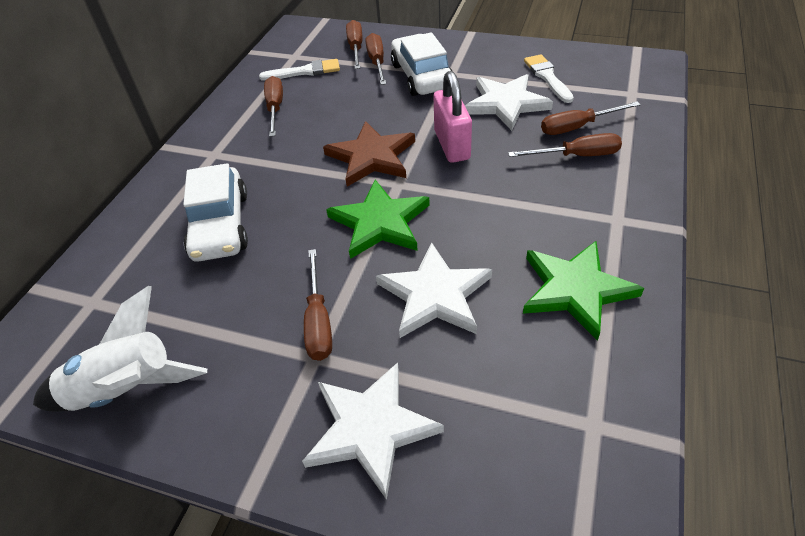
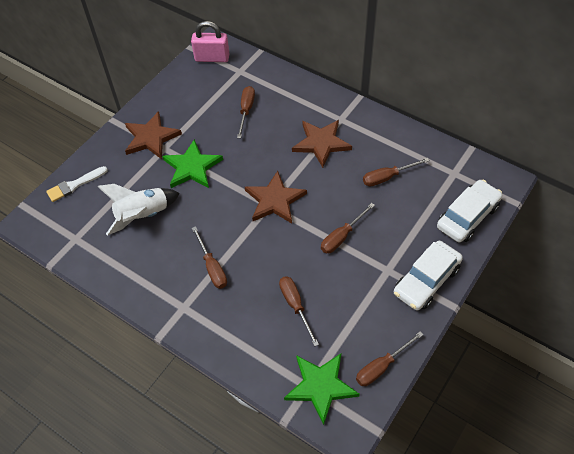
brown star: [323,121,415,187] = 1 -> [125,111,182,159] [245,171,307,223] [292,120,352,168] = 3
white brush: [259,59,340,80] [524,54,574,103] = 2 -> [46,166,108,202] = 1
white star: [302,362,444,500] [376,242,492,338] [465,74,553,131] = 3 -> none = 0

